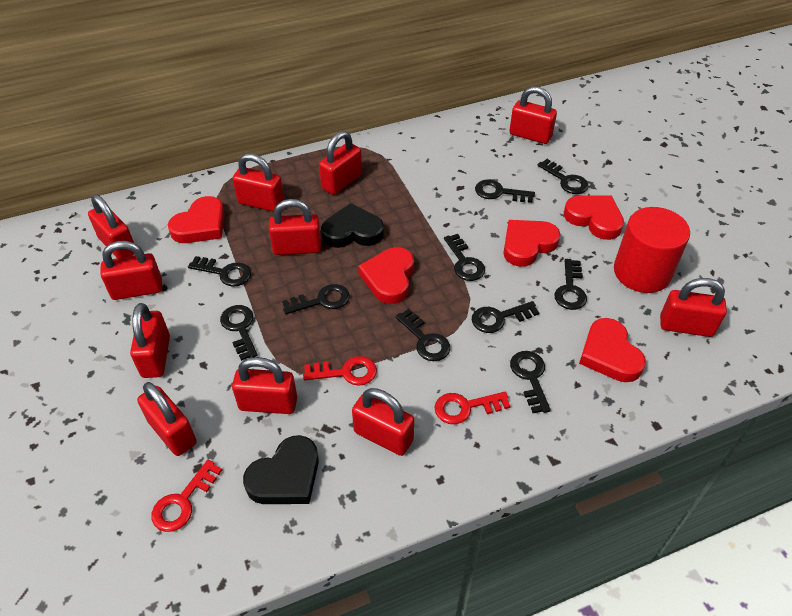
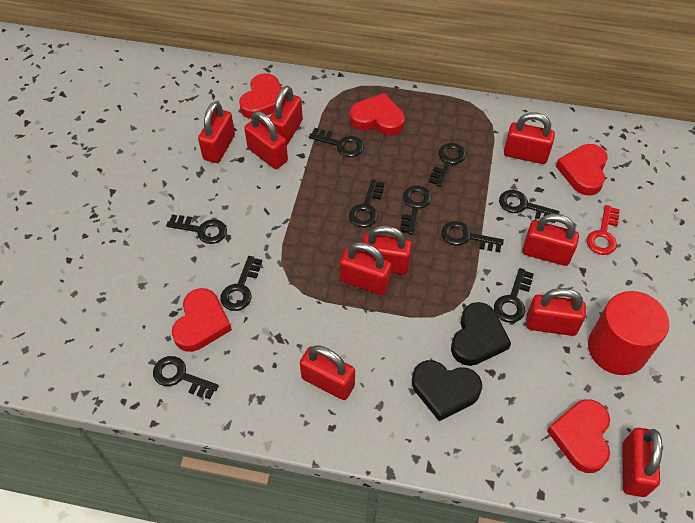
red key: [151,459,222,532] [303,356,377,386] [434,392,511,424] = 3 -> [587,205,620,255] = 1
red padlock: [88,194,134,258] [100,241,162,300] [130,303,170,378] [137,382,197,456] [232,357,297,414] [233,153,284,212] [269,199,321,255] [319,131,362,195] [352,388,414,456] [509,86,557,144] [660,278,727,337] = 11 -> [198,101,235,163] [244,111,288,169] [270,86,303,145] [300,345,355,400] [340,242,392,295] [361,226,412,275] [504,112,555,164] [522,214,579,266] [526,288,586,336] [622,428,662,497] = 10

